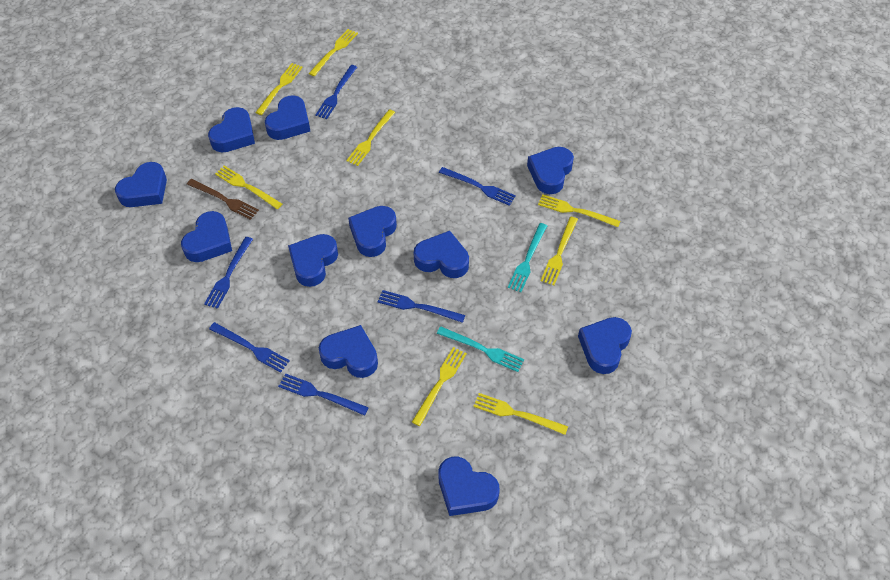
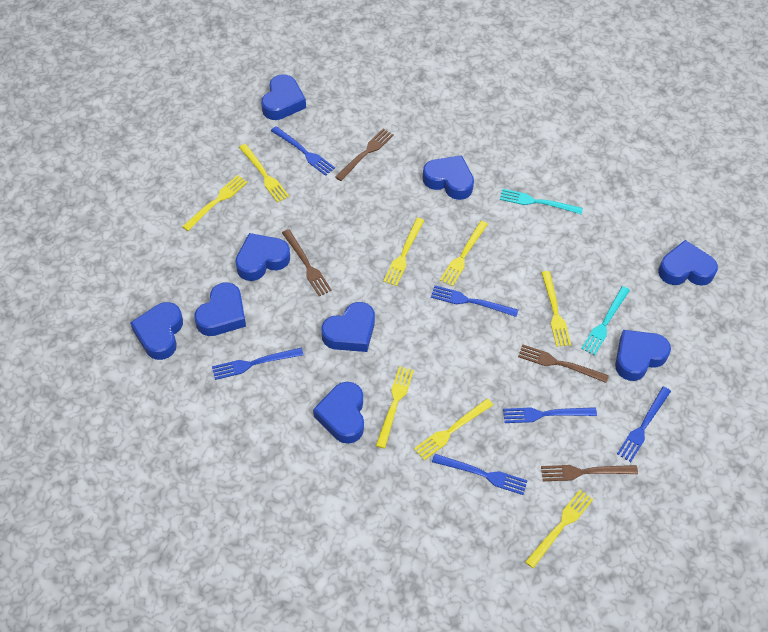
blue heart: [115,162,167,207] [181,211,232,262] [208,107,255,152] [265,95,310,140] [288,234,338,287] [319,325,378,378] [348,206,397,257] [414,231,469,278] [438,456,500,516] [527,147,574,194] [578,317,632,374] = 11 -> [130,302,183,360] [195,282,246,336] [235,233,290,281] [261,74,306,120] [313,382,364,444] [321,302,375,352] [423,155,474,200] [615,330,671,381] [658,240,718,286] = 9
brown fork: [187,179,259,220] = 1 -> [282,229,332,296] [335,129,394,181] [518,345,609,383] [541,465,638,481] = 4

